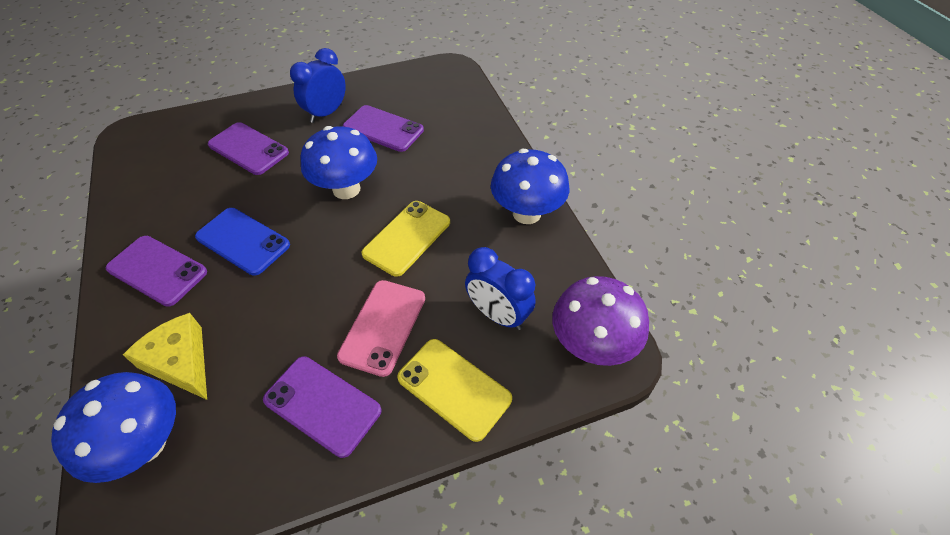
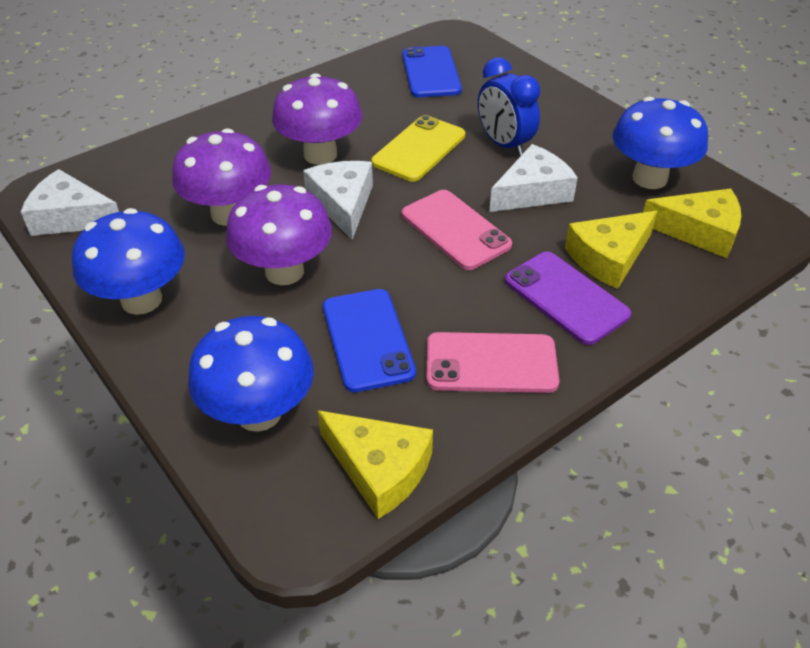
blue clock: [290,48,346,123] [465,247,536,330] = 2 -> [478,57,540,157] = 1
blue phone: [195,208,290,276] = 1 -> [323,289,416,392] [402,46,462,98] = 2
pink phone: [337,280,425,377] = 1 -> [402,190,512,270] [427,332,559,393] = 2
purple mushroom: [552,276,649,366] = 1 -> [172,128,271,226] [226,184,332,285] [272,73,362,165] = 3
purple phone: [106,236,207,307] [208,122,289,175] [263,356,382,458] [343,105,424,152] = 4 -> [505,252,631,345] = 1
white cheese: none = 0 -> [21,169,119,236] [303,161,373,240] [489,144,578,212] = 3
yellow cheese: [123,313,207,400] = 1 -> [318,411,433,519] [565,211,657,289] [643,188,741,258] = 3
yellow phone: [361,201,450,277] [397,339,512,442] = 2 -> [371,115,465,182] = 1

